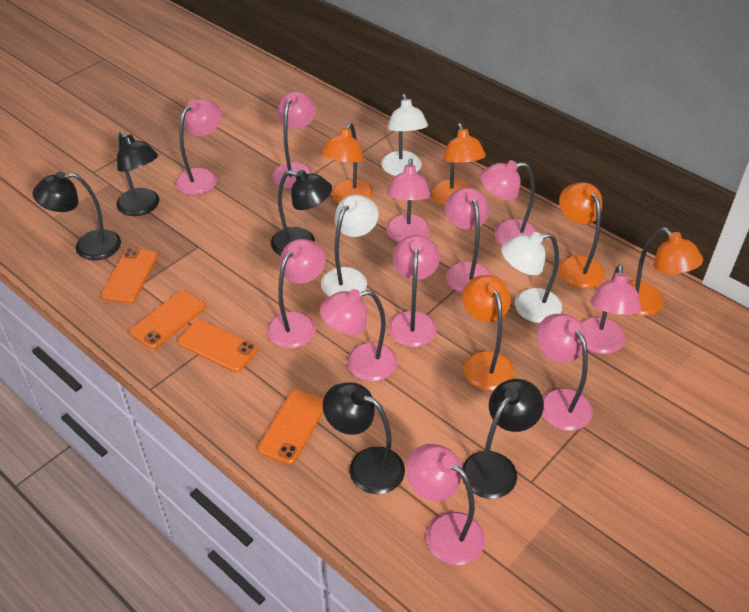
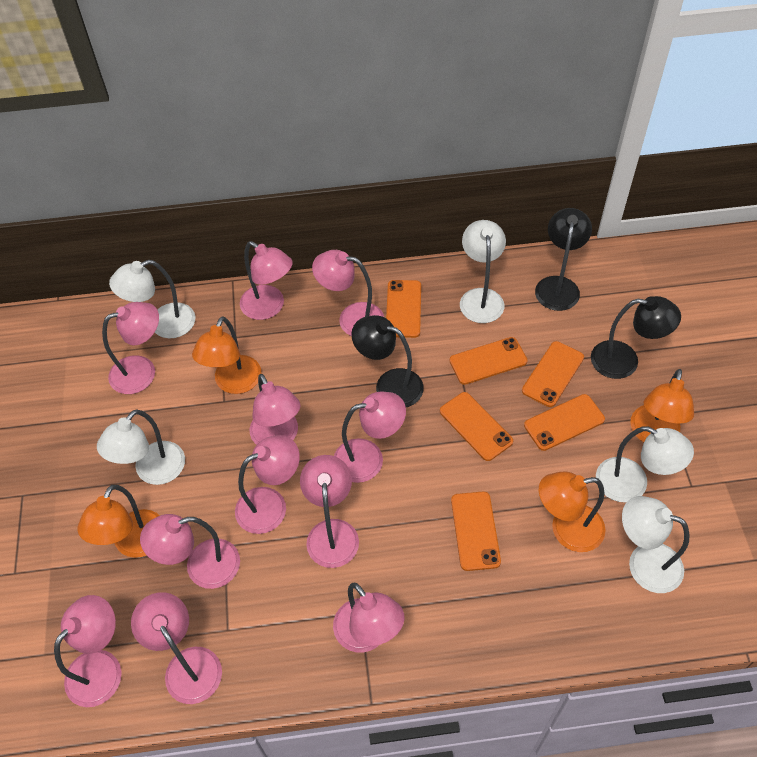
black lamp: [32,172,121,261] [116,131,159,216] [271,170,332,256] [323,382,405,494] [462,379,544,499] = 5 -> [351,315,424,407] [535,208,592,311] [591,296,681,379] = 3
orange lamp: [322,123,374,203] [432,123,486,206] [462,275,514,391] [558,182,605,289] [628,228,703,316] = 5 -> [77,485,160,558] [192,316,261,394] [539,472,606,552] [630,369,694,442] = 4
orange phone: [101,248,158,303] [130,290,206,349] [177,319,258,372] [258,389,324,464] = 4 -> [386,280,421,338] [440,392,513,461] [449,337,527,385] [451,492,501,571] [522,341,584,407] [524,394,605,451] = 6
white lamp: [321,195,379,297] [381,94,428,176] [501,232,562,323] = 3 -> [97,409,185,485] [109,260,196,338] [460,220,506,323] [596,426,694,502] [622,496,689,593] = 5

